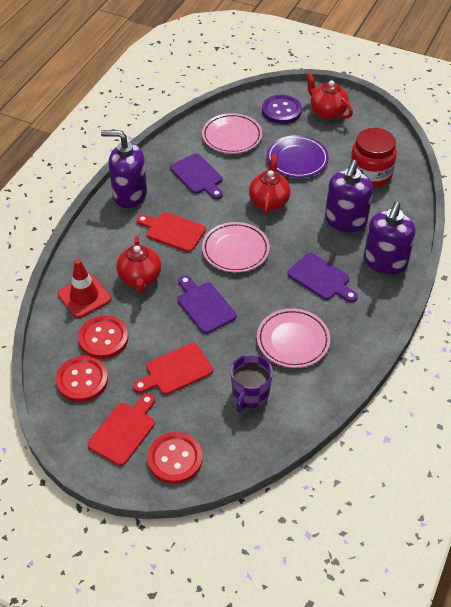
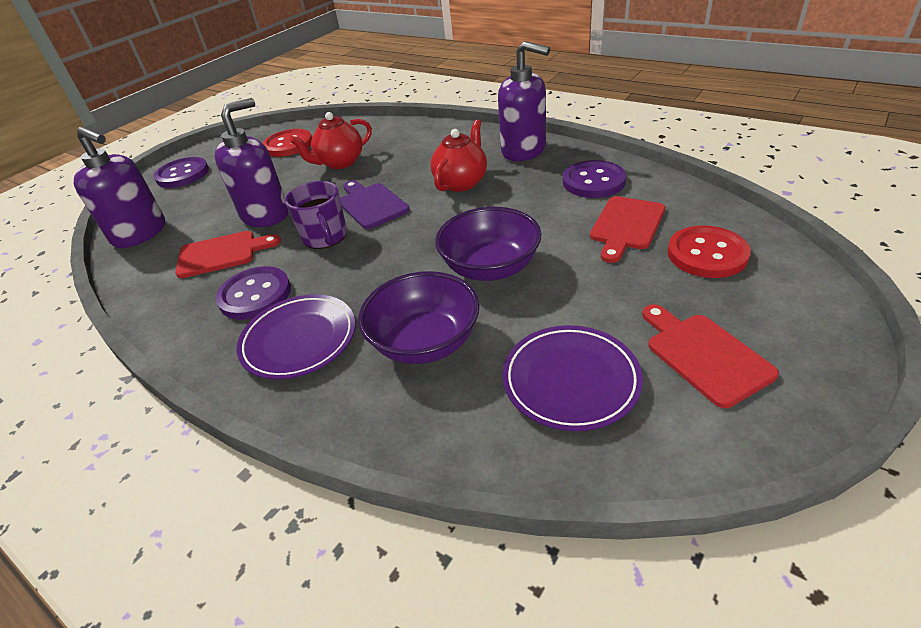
pink plate: [202,113,262,154] [202,222,270,273] [257,308,330,368] = 3 -> none = 0
purple bowl: none = 0 -> [358,271,479,364] [435,207,542,281] = 2
purple button: [262,95,302,124] = 1 -> [153,157,209,188] [216,266,291,320] [563,160,626,198] = 3
purple cutting board: [170,154,223,199] [177,275,237,334] [287,253,358,302] = 3 -> [340,180,410,229] = 1
purple plate: [267,135,329,178] = 1 -> [236,294,356,380] [503,325,643,431] = 2
red button: [56,356,108,402] [78,316,128,359] [147,432,202,484] = 3 -> [262,129,312,157] [668,226,751,278] = 2
red jar: [350,128,397,187] = 1 -> none = 0
red teapot: [116,236,161,293] [249,154,290,216] [306,72,353,119] = 3 -> [289,112,372,169] [431,120,487,192] = 2
red traffic cone: [58,259,111,318] = 1 -> none = 0

